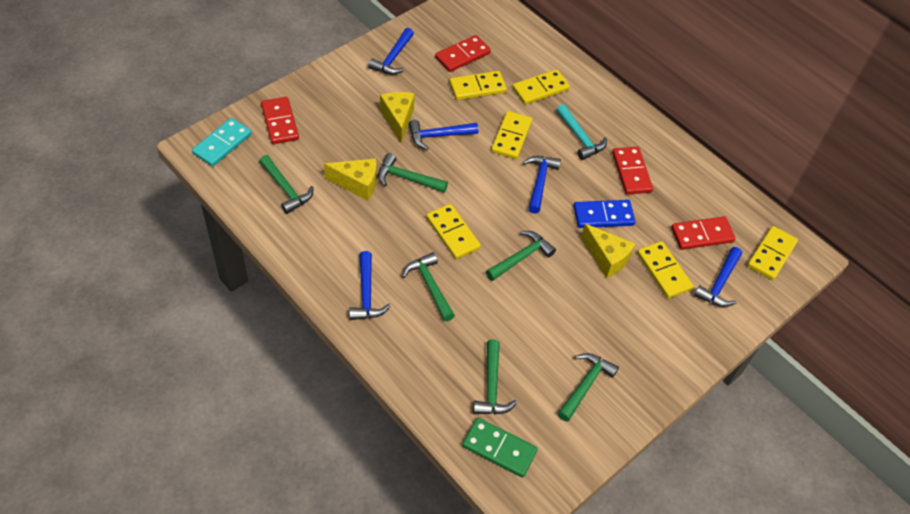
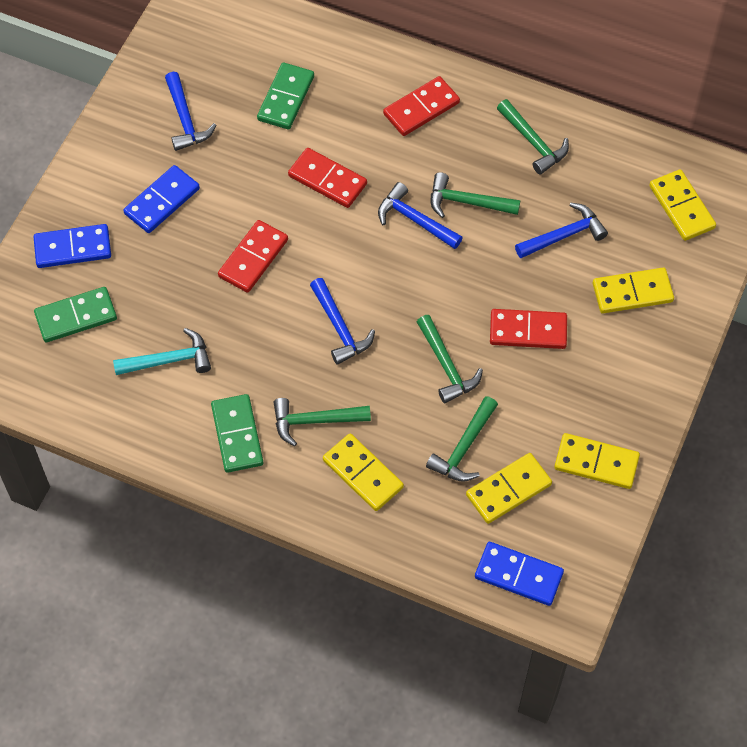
blue domino: [574,200,636,228] = 1 -> [34,224,111,268] [123,165,200,233] [475,542,564,606] = 3
blue hammer: [349,251,391,320] [368,28,414,75] [408,120,479,150] [523,156,561,214] [694,247,742,307] = 5 -> [165,72,216,151] [310,278,375,365] [378,182,463,249] [515,203,608,258] = 4
green domino: [462,418,538,478] = 1 -> [34,287,117,343] [211,394,263,473] [257,63,314,129] = 3
green hammer: [259,155,314,214] [378,153,448,193] [402,252,455,321] [473,339,517,414] [486,231,556,281] [558,353,619,422] = 6 -> [273,398,371,446] [417,315,483,403] [426,396,498,482] [431,172,520,218] [497,99,569,175] = 5
turquoise domino: [192,118,252,167] = 1 -> none = 0
yellow cheese: [324,158,376,201] [380,92,415,143] [581,224,635,278] = 3 -> none = 0
yellow domino: [426,204,481,259] [449,71,507,100] [491,111,532,159] [512,69,570,105] [637,241,693,298] [747,226,798,280] = 6 -> [323,433,404,511] [466,453,552,524] [554,433,640,489] [593,268,674,313] [649,169,716,241] = 5

